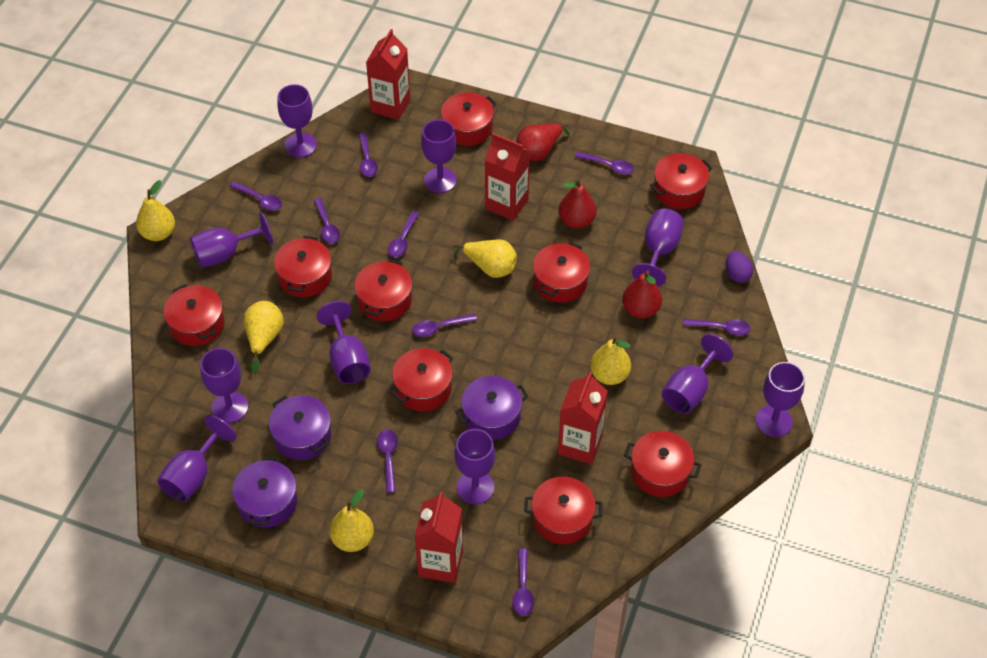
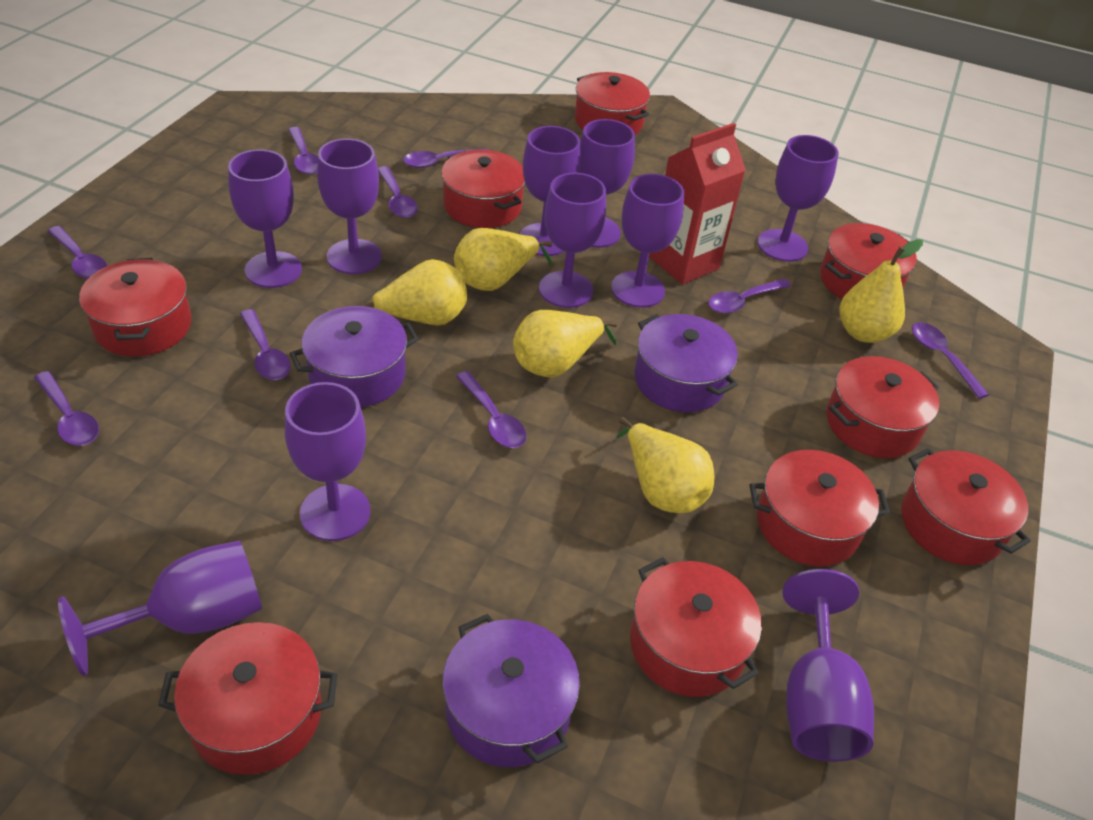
purple egg: [726,251,753,283] = 1 -> none = 0
red carton: [366,29,410,120] [415,491,463,583] [485,133,530,221] [558,372,608,464] = 4 -> [650,123,746,285] = 1
red pear: [516,123,570,161] [559,179,596,229] [622,270,662,318] = 3 -> none = 0

